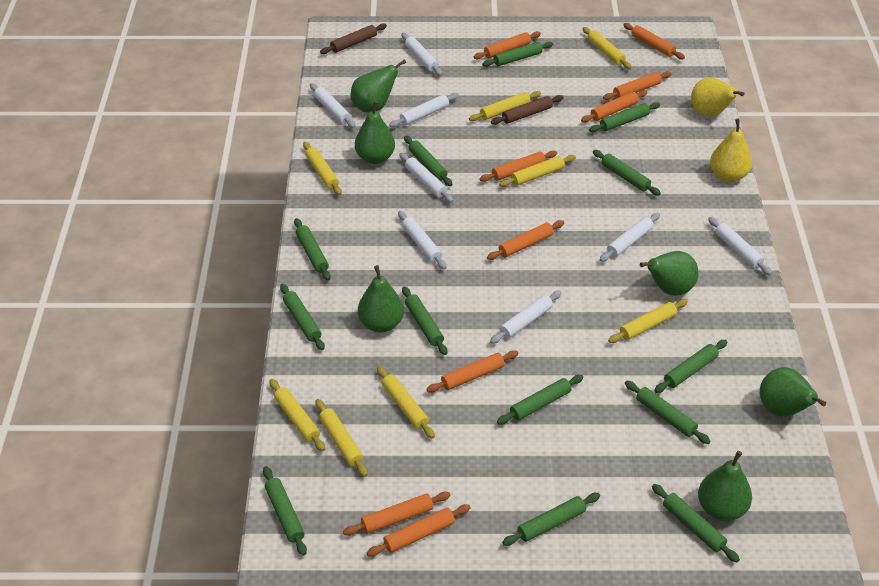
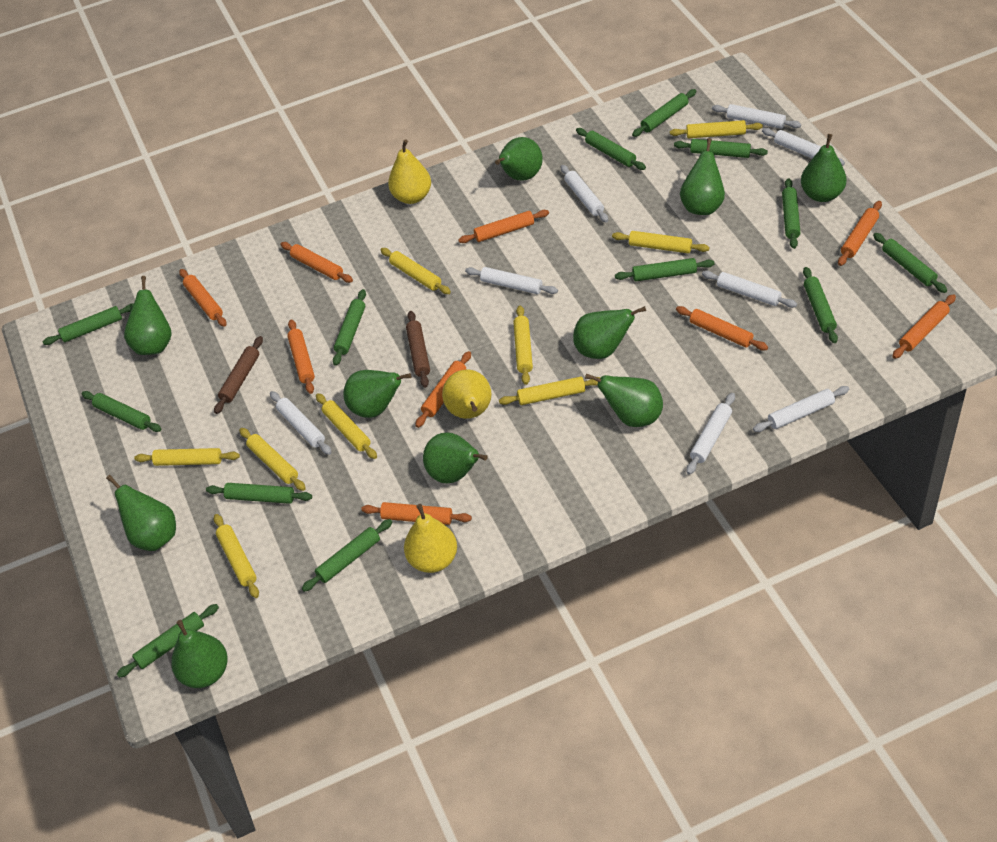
green pear: [351,59,406,112] [355,101,395,164] [358,265,404,333] [640,251,698,296] [698,451,752,521] [760,367,826,417] = 6 -> [106,475,176,551] [124,276,172,355] [171,620,228,688] [343,370,411,418] [423,433,488,484] [495,137,543,181] [573,306,646,359] [585,374,663,427] [680,138,725,215] [801,134,846,202] = 10
yellow pear: [691,77,744,117] [710,119,752,182] = 2 -> [388,139,431,204] [404,504,457,573] [442,369,491,419] = 3
yellow rolling pin: [269,379,325,451] [303,142,342,195] [315,399,368,477] [377,366,435,439] [469,91,541,121] [499,155,576,187] [583,27,632,69] [608,299,688,343] = 8 -> [134,448,240,466] [214,514,259,598] [239,428,306,491] [316,393,377,459] [380,248,451,294] [499,377,601,405] [514,305,533,385] [612,231,709,253] [670,120,763,138] = 9

